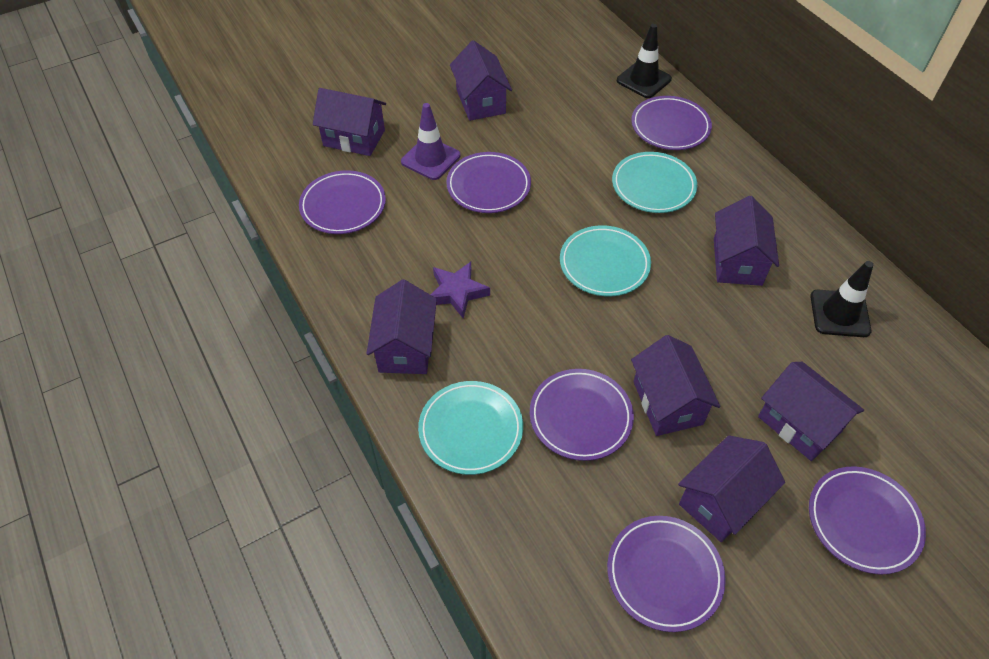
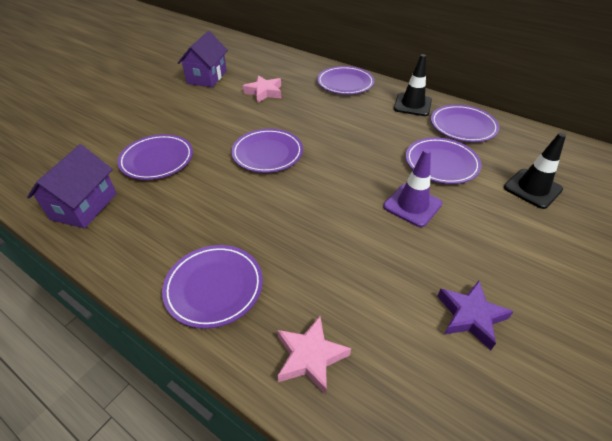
pink star: none = 0 -> [243,75,282,103] [277,316,351,395] = 2
purple house: [313,88,386,156] [367,279,437,374] [450,40,512,121] [631,335,721,436] [678,435,785,542] [714,196,779,286] [758,362,864,461] = 7 -> [27,144,117,228] [178,31,228,87] = 2
turquoise plate: [418,381,523,475] [560,225,651,296] [612,152,697,213] = 3 -> none = 0

